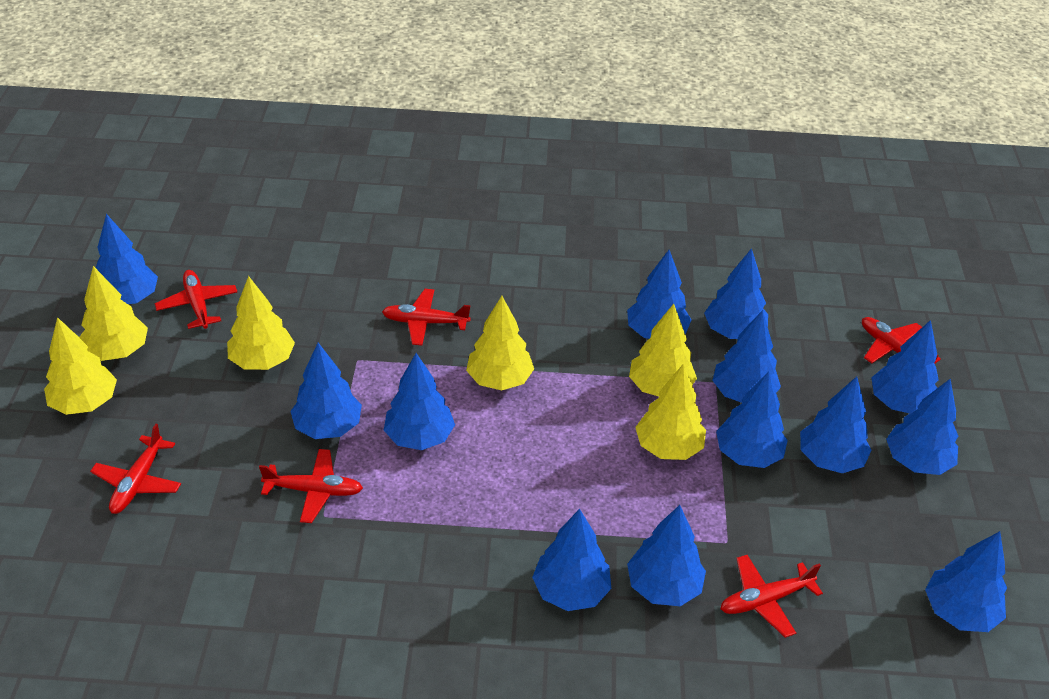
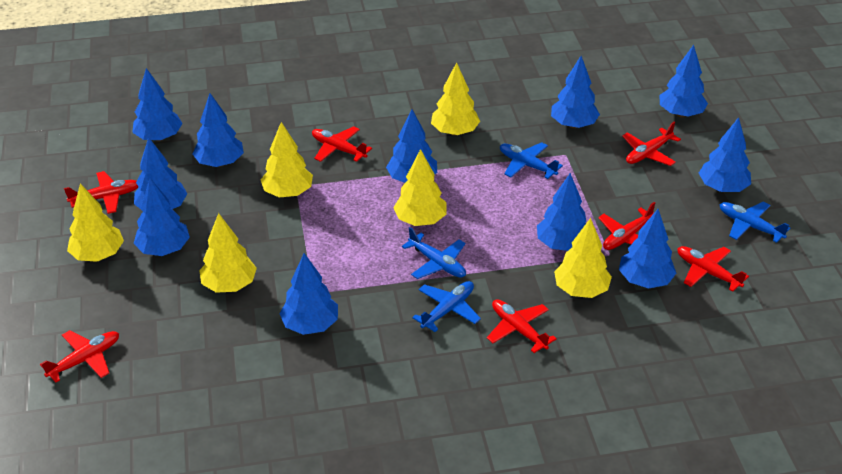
blue plane: none = 0 -> [402,227,466,279] [412,281,481,332] [500,142,563,179] [720,201,790,243] = 4
blue tree: [96,214,158,304] [290,343,362,439] [384,353,455,450] [532,509,611,611] [627,250,692,339] [627,505,706,606] [704,248,768,339] [712,310,781,403] [716,371,788,468] [800,376,872,473] [872,320,939,413] [886,379,958,475] [925,531,1007,632] = 13 -> [132,68,183,141] [134,137,188,209] [134,178,190,256] [193,93,244,167] [279,253,338,335] [386,109,437,183] [537,173,586,251] [551,56,600,128] [619,209,676,288] [660,45,708,117] [699,117,751,192] = 11
red plane: [90,424,181,514] [154,270,237,329] [259,449,363,523] [382,289,471,345] [720,555,823,638] [862,317,941,364] = 6 -> [40,330,119,383] [64,171,138,214] [312,126,372,162] [487,299,557,353] [598,202,656,250] [622,122,681,166] [677,246,749,292] = 7

